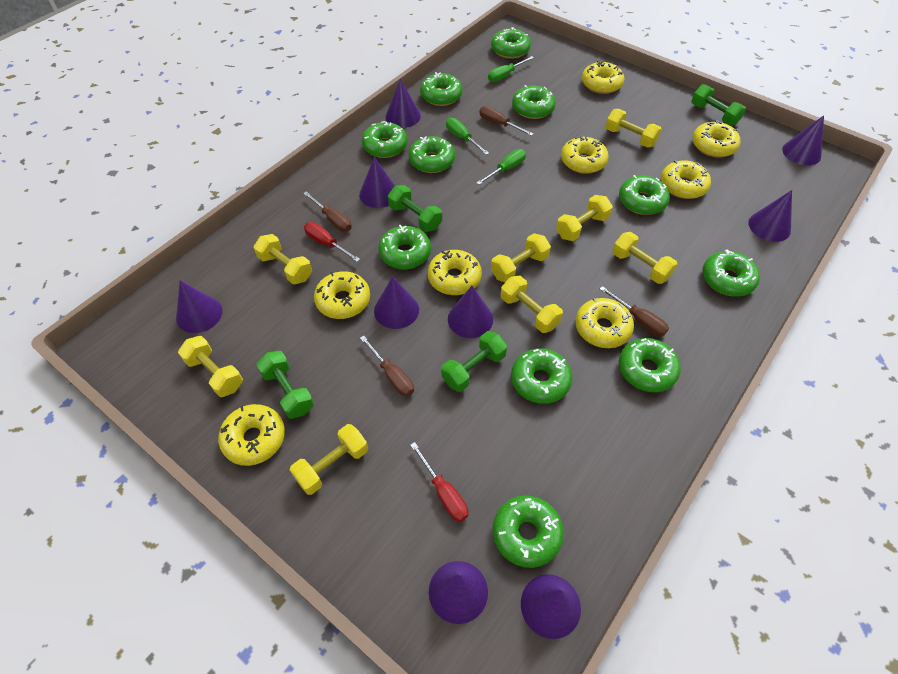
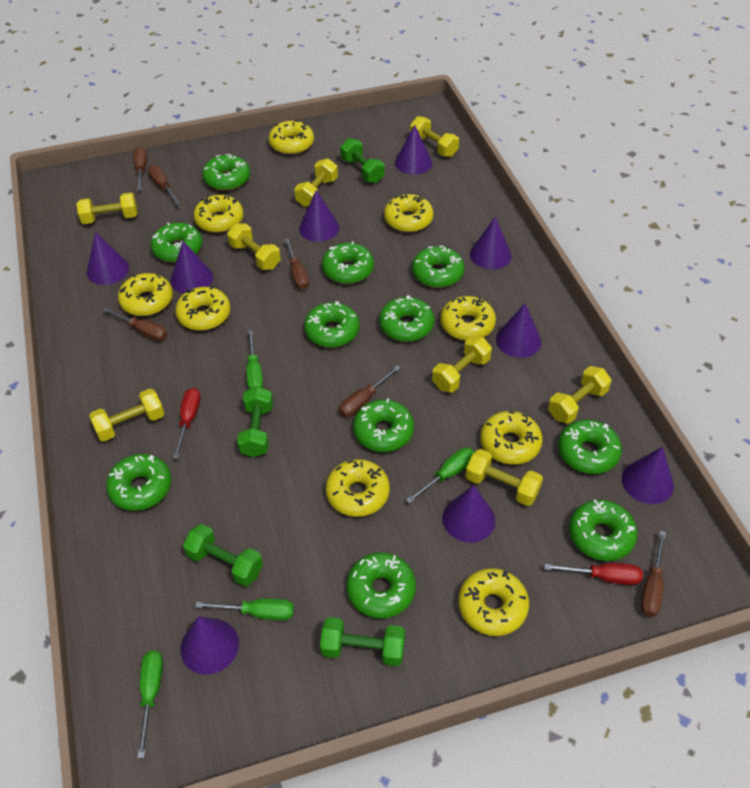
brown screwdriver: [303,191,352,232] [360,336,414,396] [479,106,533,136] [600,286,669,336] = 4 -> [102,308,167,341] [133,147,147,191] [148,165,181,205] [284,239,309,290] [339,365,401,417] [641,531,666,617] = 6
green screwdriver: [446,118,489,155] [477,149,526,185] [488,56,534,82] = 3 -> [137,650,163,758] [195,598,294,620] [246,330,263,389] [406,448,474,504] = 4
yellow donut: [218,404,285,466] [314,271,370,319] [428,250,482,295] [561,136,609,174] [575,298,634,348] [582,61,624,94] [661,160,711,199] [692,120,740,157] = 8 -> [118,273,173,316] [175,286,231,331] [193,195,244,233] [268,120,314,155] [326,459,390,517] [384,194,433,232] [440,296,496,341] [458,568,529,636] [480,411,543,465] = 9

